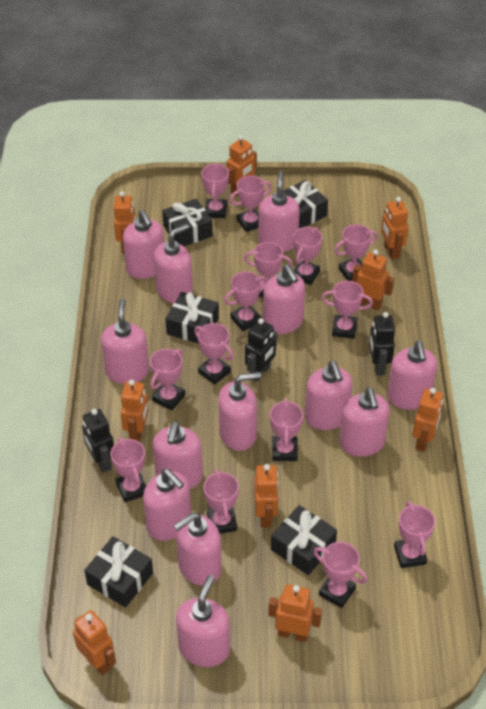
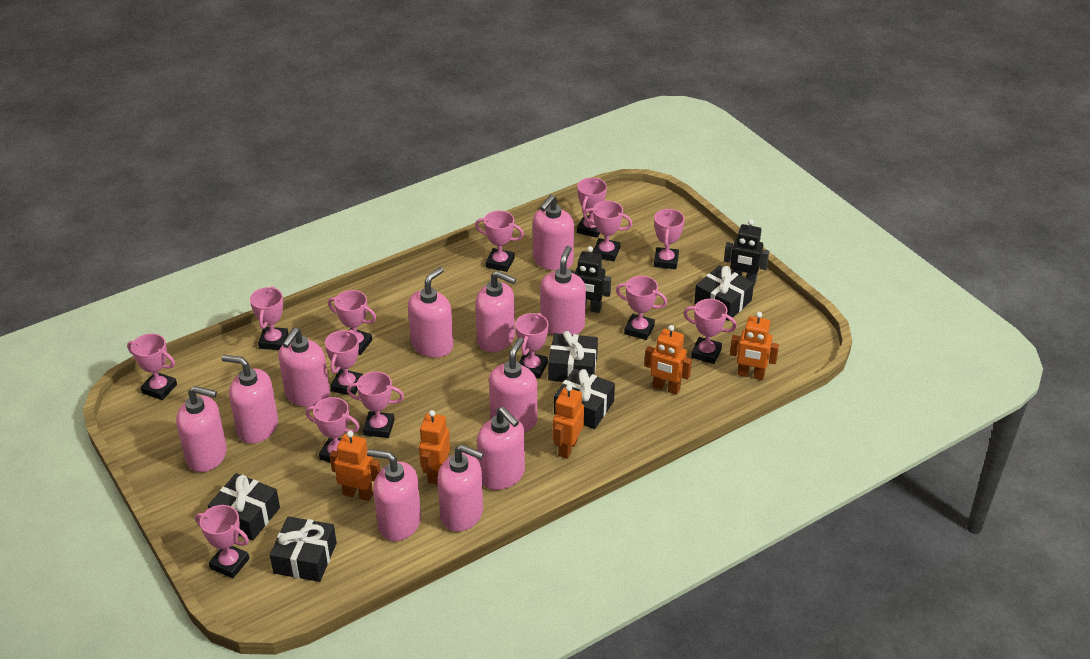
black robot: [82,409,114,473] [245,318,277,382] [369,312,395,376] = 3 -> [570,246,611,313] [724,219,769,286] = 2
orange robot: [73,610,116,675] [114,191,136,254] [121,380,149,442] [227,135,257,196] [254,464,279,528] [268,584,322,642] [352,250,394,310] [381,197,408,260] [412,388,443,452] = 9 -> [330,431,380,501] [419,410,450,485] [553,385,584,459] [644,325,692,395] [730,312,779,380] = 5
pink soap dispenser: [101,299,149,384] [123,210,164,279] [143,469,191,541] [153,421,203,489] [154,224,193,304] [173,512,222,586] [176,575,230,667] [218,372,261,451] [258,171,300,252] [263,265,305,334] [305,361,353,430] [339,387,390,457] [387,340,437,410] = 13 -> [176,386,227,472] [222,355,278,444] [278,328,330,407] [367,449,421,541] [408,267,453,358] [437,445,484,532] [475,271,516,352] [477,407,525,490] [489,337,537,432] [533,195,574,271] [540,246,586,335] = 11

